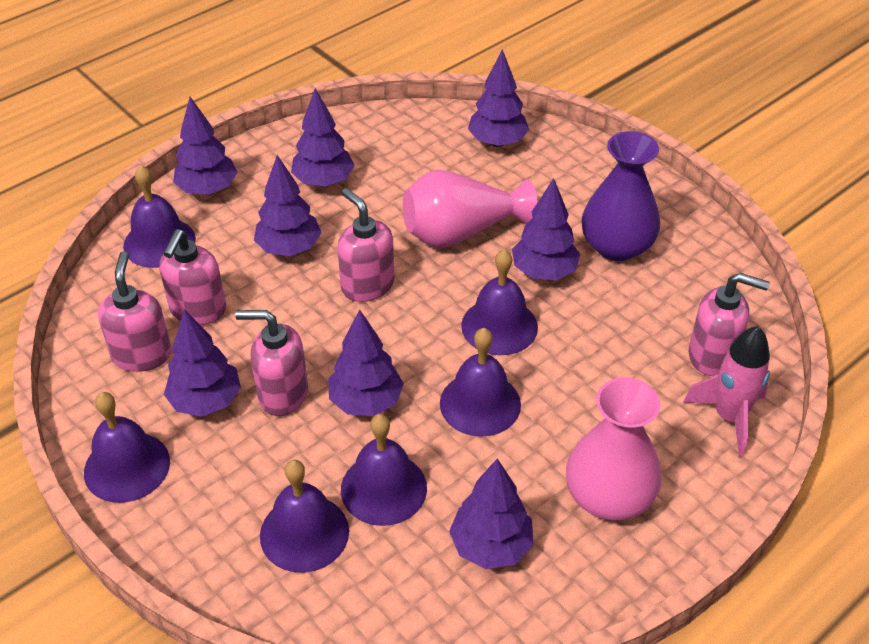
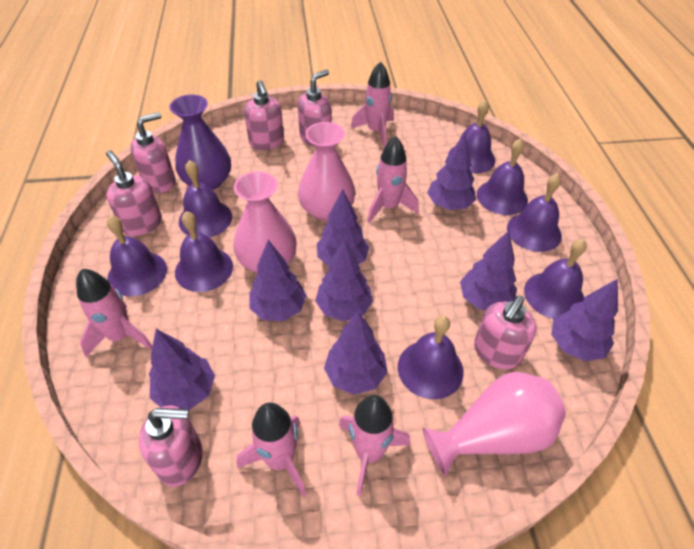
pink rocket: [683,326,770,457] = 1 -> [76,269,152,357] [237,402,307,497] [339,395,410,496] [351,61,394,148] [367,136,419,223] = 5
pink soap dispenser: [98,251,171,372] [159,229,226,325] [235,310,308,416] [338,188,394,302] [689,273,770,376] = 5 -> [106,151,162,236] [131,112,175,193] [139,405,203,487] [244,80,284,150] [298,69,331,146] [474,296,537,369] = 6
pink vase: [403,170,538,248] [566,377,662,521] = 2 -> [234,171,297,273] [298,122,355,221] [423,372,566,477] = 3
purple bell: [84,392,170,503] [123,165,196,268] [260,460,349,573] [341,414,427,526] [440,328,521,437] [461,249,538,355] = 6 -> [107,215,167,297] [175,211,233,292] [179,160,232,237] [398,316,464,399] [448,100,496,174] [477,139,528,215] [507,173,562,252] [524,239,587,319] = 8

